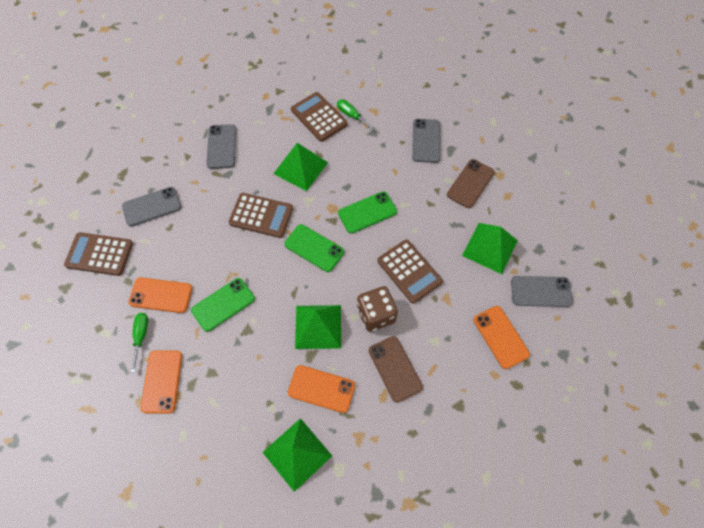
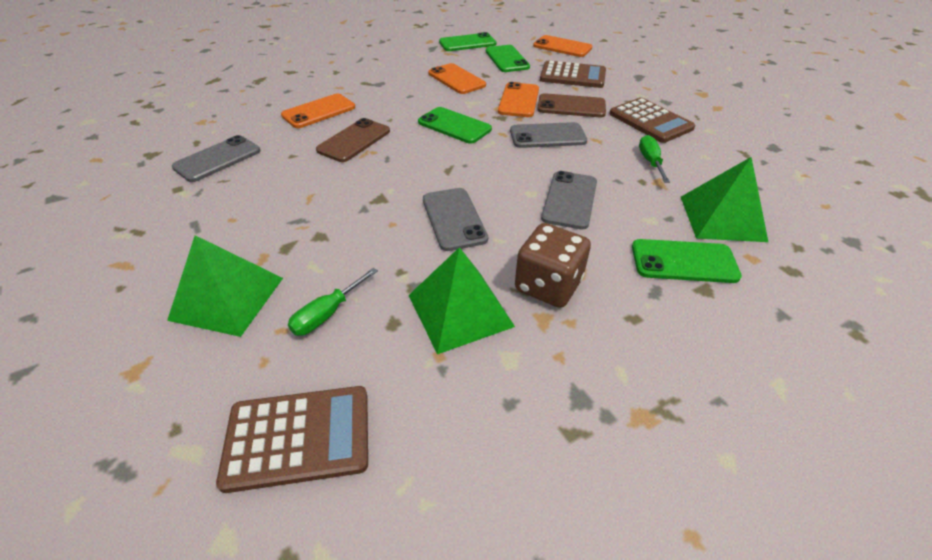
brown calculator: [64,232,133,276] [229,193,293,238] [291,92,347,142] [377,240,443,304] = 4 -> [216,386,368,493] [540,61,606,88] [609,98,695,143] = 3
green phone: [191,278,255,332] [285,224,344,272] [338,192,397,233] = 3 -> [418,107,492,144] [439,32,496,51] [486,45,530,72] [632,239,742,283] = 4
green pyramid: [263,418,332,492] [273,143,328,191] [295,305,341,349] [462,223,518,274] = 4 -> [167,235,283,337] [409,247,515,354] [681,157,768,242] = 3

